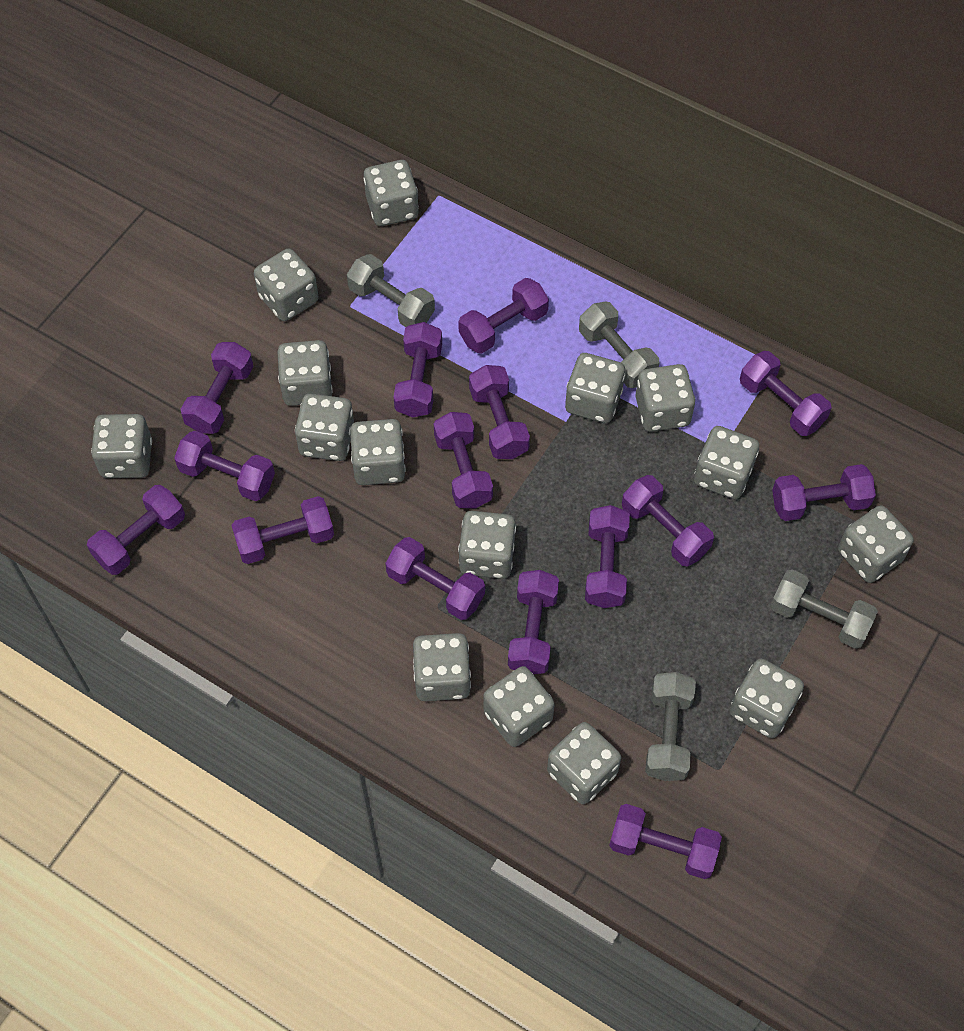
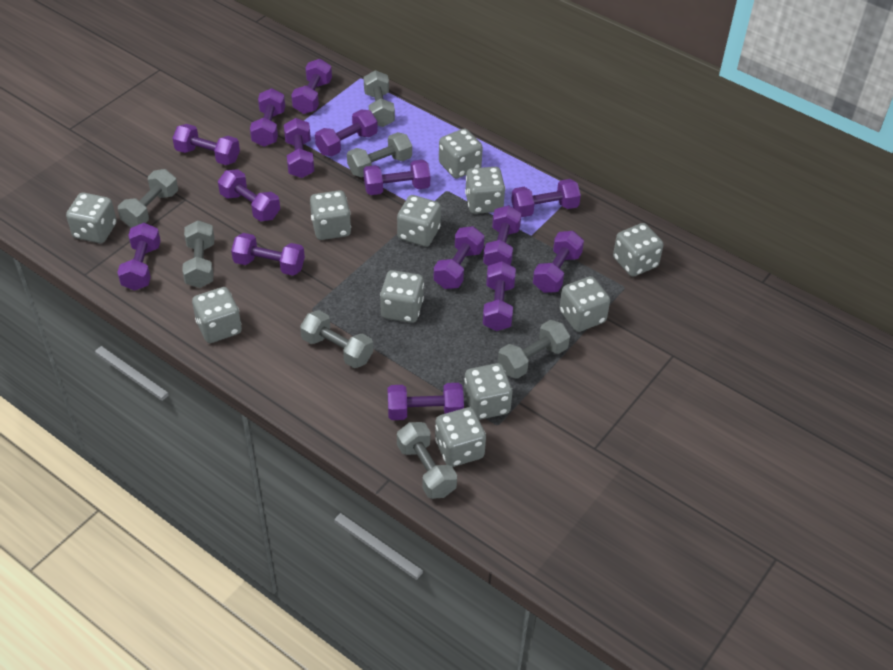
grey dice: [91,414,152,478] [254,248,318,321] [277,340,333,406] [295,393,354,461] [350,419,406,485] [364,160,419,226] [413,633,471,701] [458,511,516,579] [483,666,555,747] [547,722,621,804] [565,353,625,423] [635,364,695,432] [694,426,759,499] [730,659,804,738] [838,505,914,583] = 15 -> [66,193,117,243] [192,287,242,343] [310,190,351,240] [380,270,424,323] [397,195,441,247] [435,407,486,467] [439,128,483,179] [464,363,512,420] [465,167,505,214] [559,276,610,332] [613,223,663,277] = 11
grey dumbbell: [347,254,435,327] [579,302,659,388] [645,672,696,781] [771,569,878,649] = 4 -> [118,169,178,228] [182,220,214,288] [300,310,373,368] [347,132,412,177] [364,70,395,127] [397,422,457,499] [498,320,570,379] = 7

